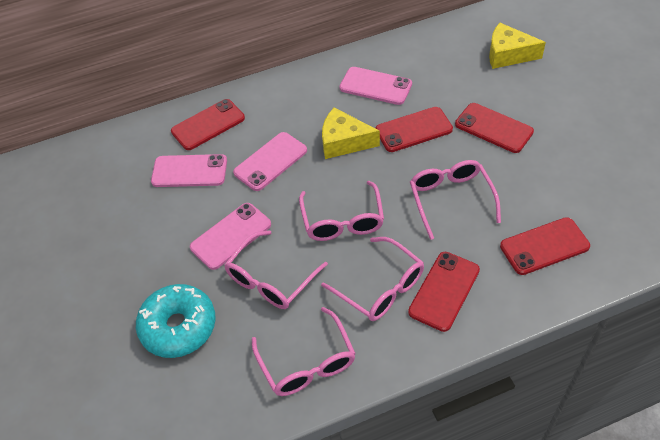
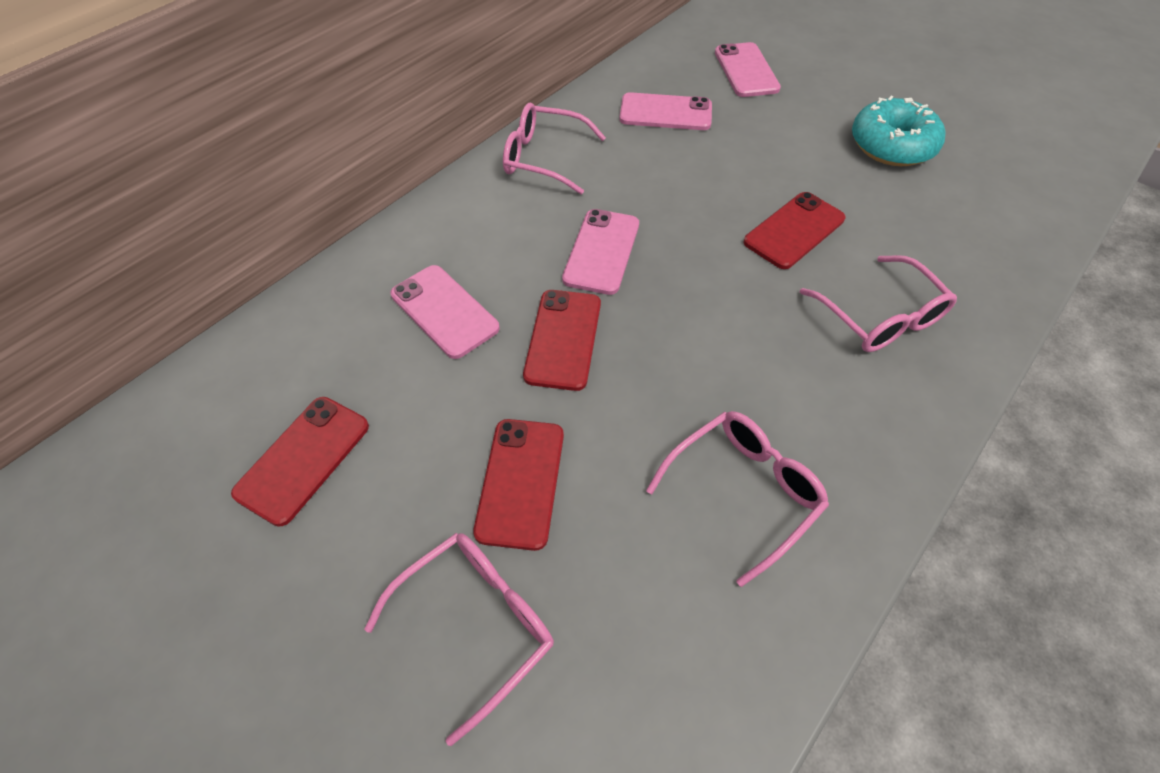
pink glasses: [224,230,328,309] [252,307,356,396] [299,181,384,241] [321,237,424,321] [410,160,501,240] = 5 -> [364,533,554,746] [503,102,606,195] [646,411,829,587] [800,255,957,352] = 4
red phone: [171,99,245,150] [376,107,453,152] [408,252,480,332] [455,103,534,153] [500,217,590,275] = 5 -> [231,397,369,527] [473,419,564,551] [523,290,601,391] [744,192,845,269] = 4
yellow cheese: [322,108,380,159] [489,23,546,69] = 2 -> none = 0

